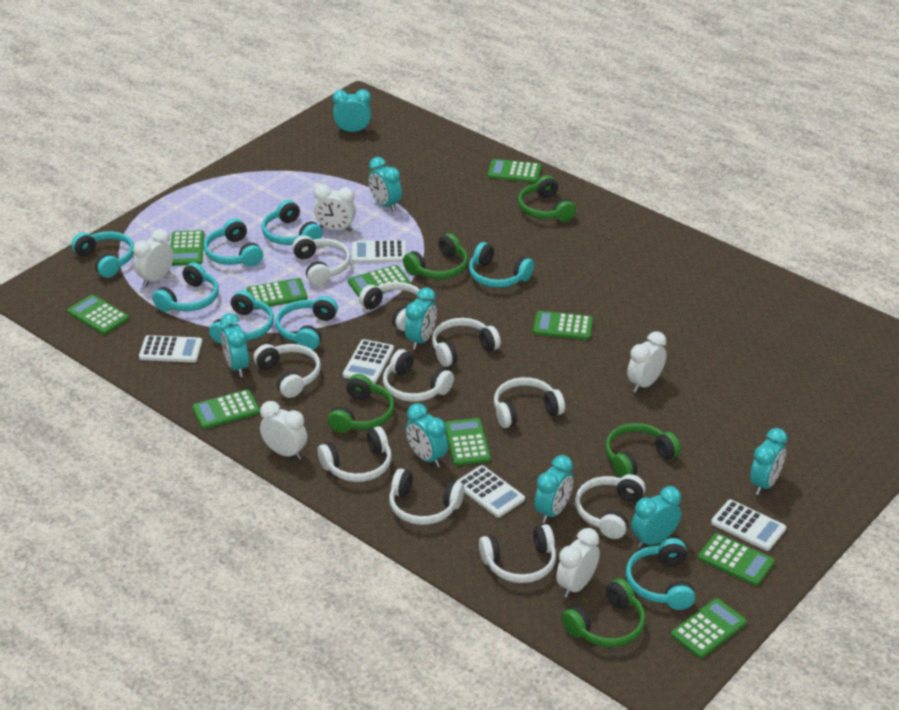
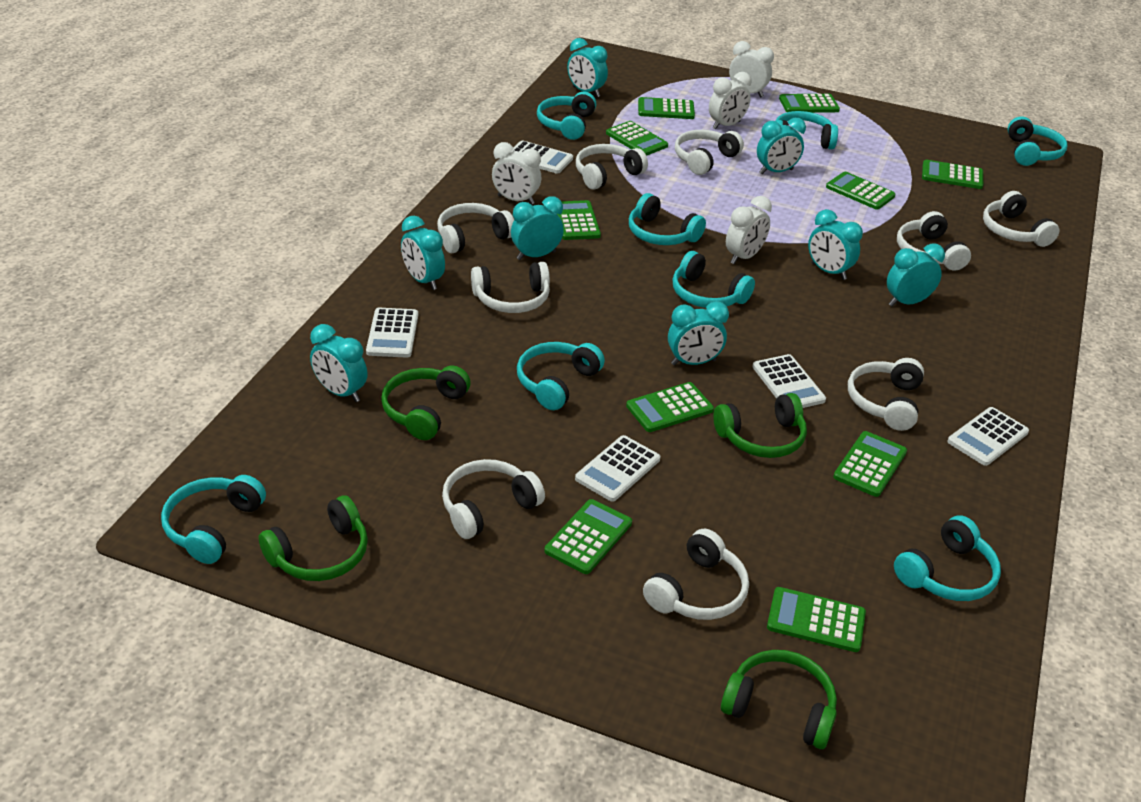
green headphones: [328,374,395,433] [403,233,468,279] [518,175,576,222] [562,578,646,647] [605,423,681,478] = 5 -> [259,495,368,581] [381,365,471,440] [713,393,807,458] [721,650,837,749] = 4
white clock: [133,229,174,287] [260,401,307,460] [314,184,356,232] [556,528,600,598] [627,331,667,393] = 5 -> [492,142,541,205] [709,72,752,130] [726,196,772,264] [729,41,774,98] = 4
white headphones: [253,344,321,398] [292,235,351,286] [318,426,392,482] [359,282,425,331] [383,349,454,402] [389,469,464,525] [432,318,501,367] [479,524,556,583] [494,377,565,428] [575,474,646,539] = 10 -> [437,203,514,253] [442,459,545,539] [471,262,550,313] [576,144,648,190] [643,529,749,620] [675,130,744,175] [848,358,924,431] [897,211,971,271] [983,191,1060,247] = 9

